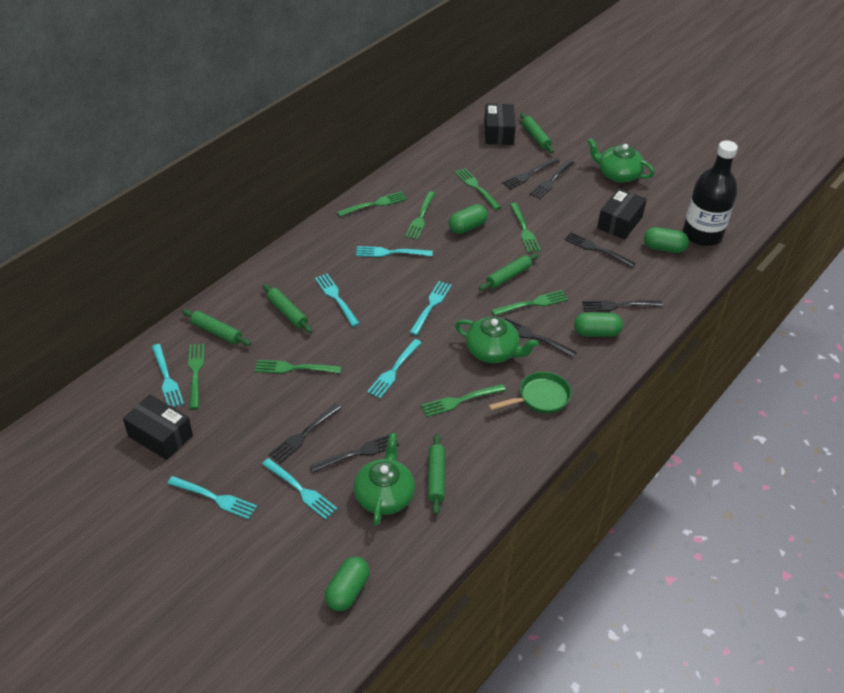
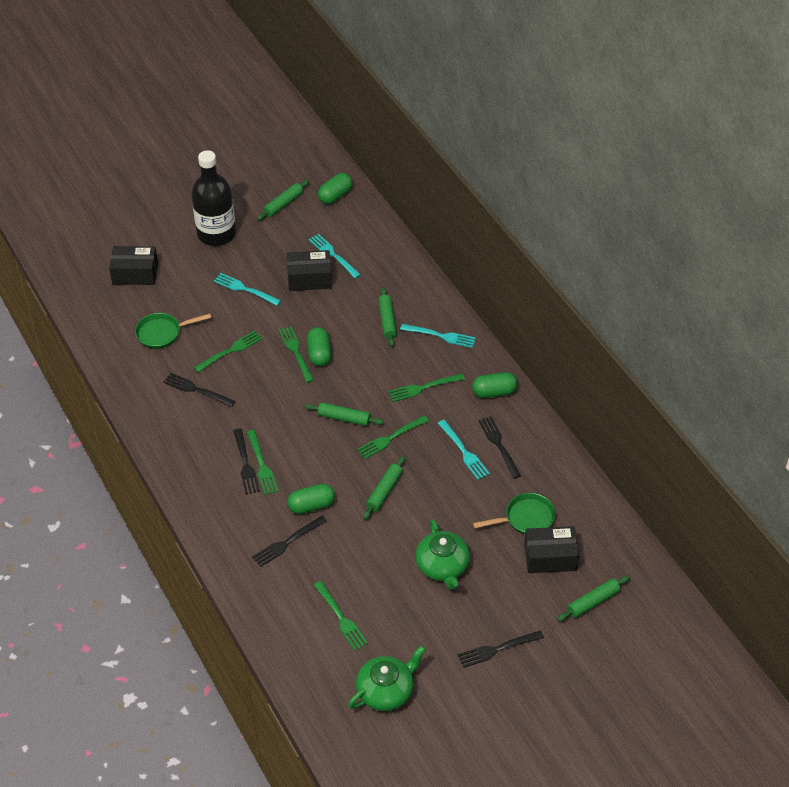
black fork: [269,403,342,463] [310,434,399,473] [502,158,560,189] [505,318,577,358] [530,160,574,199] [564,232,636,268] [582,300,663,312] = 7 -> [163,373,236,407] [233,429,260,494] [252,516,327,567] [458,631,544,668] [478,416,521,479] = 5
green fork: [188,344,205,409] [255,360,341,373] [337,191,407,216] [405,191,436,240] [421,384,506,417] [455,168,501,210] [491,290,568,316] [510,203,541,253] = 8 -> [194,330,263,372] [247,430,279,495] [279,326,314,383] [314,581,368,651] [357,415,429,459] [388,374,465,402] = 6
green pan: [488,372,571,414] = 1 -> [135,313,211,349] [473,493,555,534] = 2
green teapot: [354,433,415,526] [455,317,539,363] [587,138,655,183] = 3 -> [348,645,426,711] [415,519,470,590] = 2
turquoise fork: [152,344,184,407] [167,476,257,519] [262,458,338,520] [315,274,360,327] [356,246,433,257] [367,339,422,398] [409,281,452,335] = 7 -> [214,273,281,306] [308,234,361,278] [400,324,476,348] [438,420,490,480] = 4

